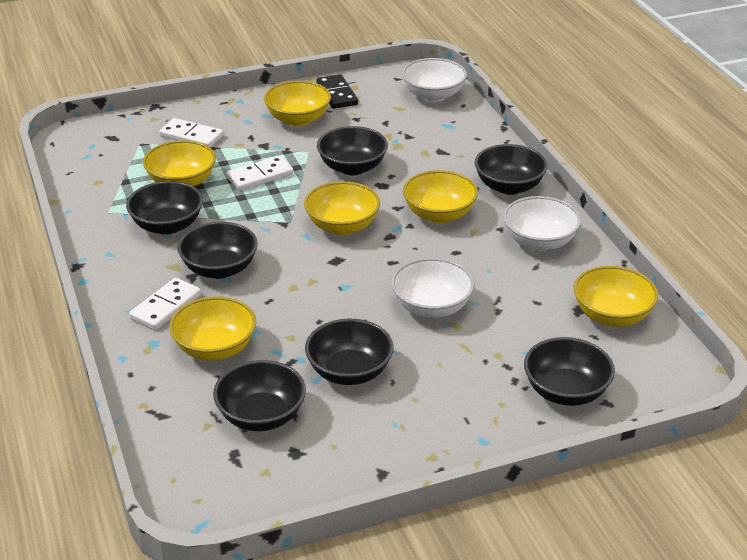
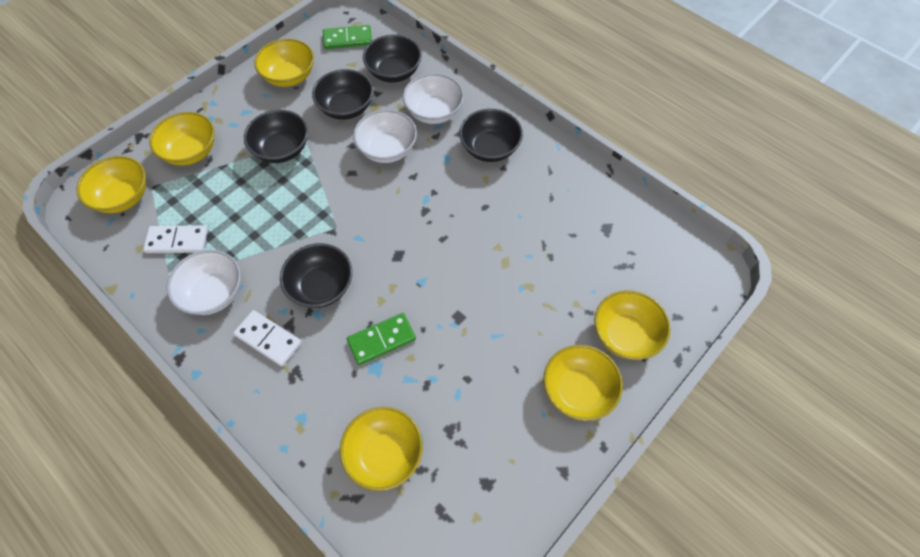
black bowl: [126,181,203,235] [177,222,258,279] [213,360,306,431] [305,319,394,385] [317,126,388,175] [475,144,548,195] [524,337,615,406] = 7 -> [244,110,308,163] [280,243,353,308] [312,69,373,120] [363,35,422,83] [459,109,523,162] = 5
black domino: [316,74,358,109] = 1 -> none = 0
green domino: none = 0 -> [323,25,372,49] [347,313,416,365] = 2
white domino: [129,278,201,330] [159,118,223,148] [226,156,294,191] = 3 -> [143,225,208,253] [233,310,302,366] = 2

